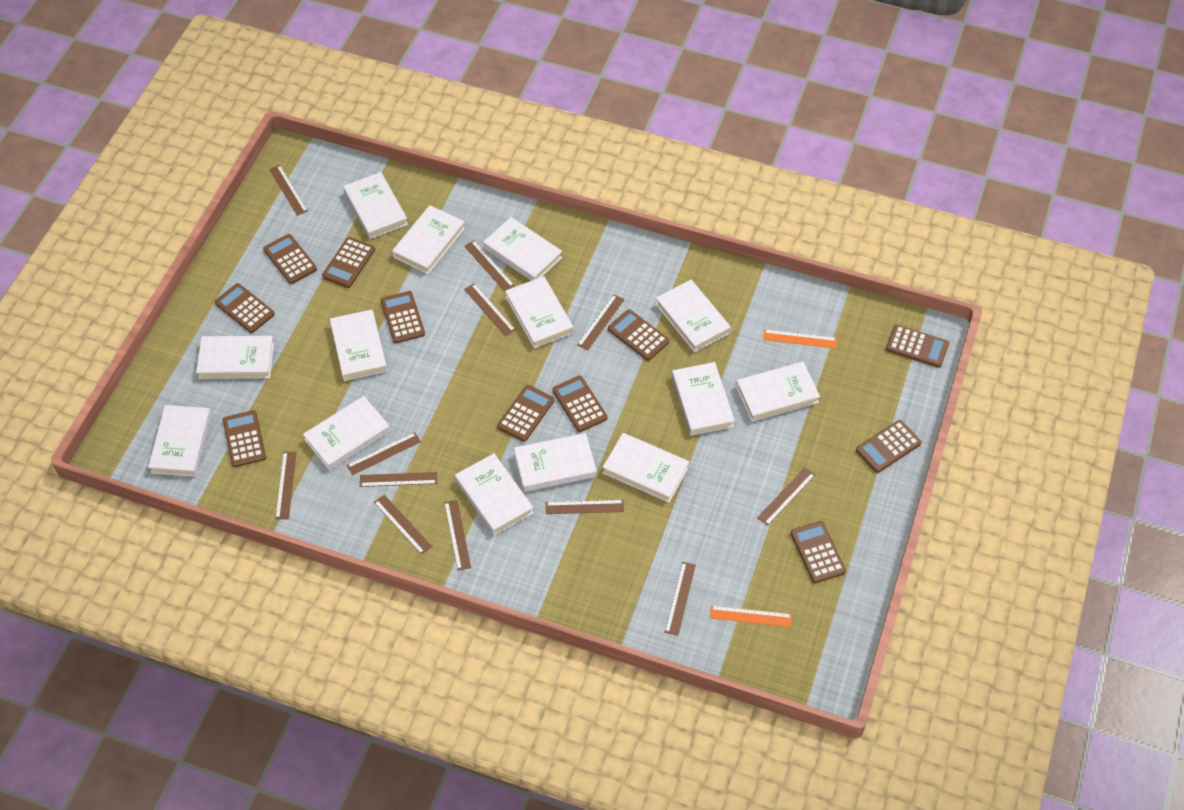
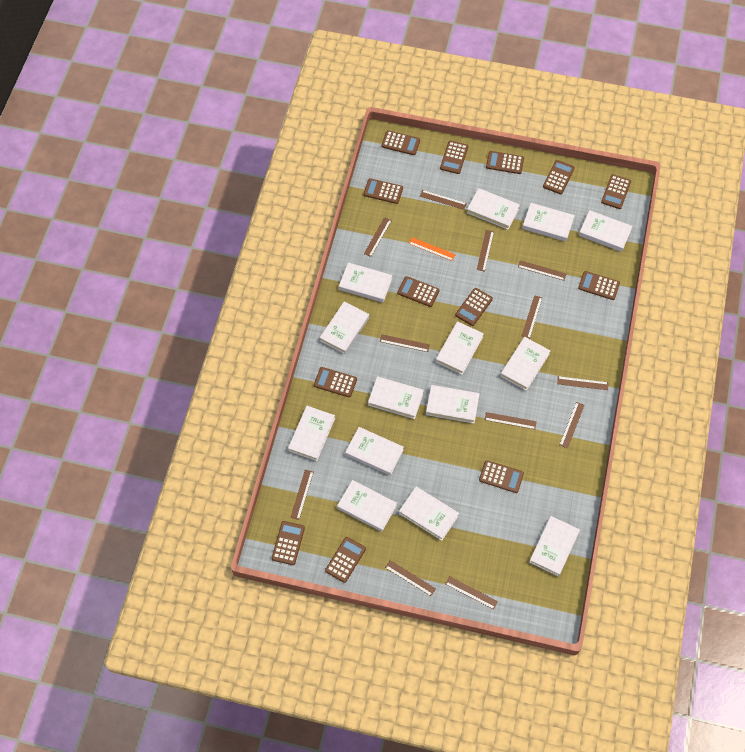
brown calculator: [215,283,275,333] [223,410,266,467] [263,234,317,284] [322,237,375,288] [381,291,425,343] [497,385,554,442] [552,375,607,432] [608,309,669,361] [790,521,846,583] [856,420,921,473] [886,325,949,368] = 11 -> [272,521,305,565] [314,367,357,397] [325,537,366,583] [364,178,403,204] [381,130,420,155] [397,276,440,307] [440,141,468,174] [455,288,493,326] [479,460,524,493] [486,151,524,174] [543,160,575,194] [578,271,620,300] [601,174,631,209] = 13
orange ruler: [710,605,792,627] [763,329,837,349] = 2 -> [409,237,456,261] = 1

